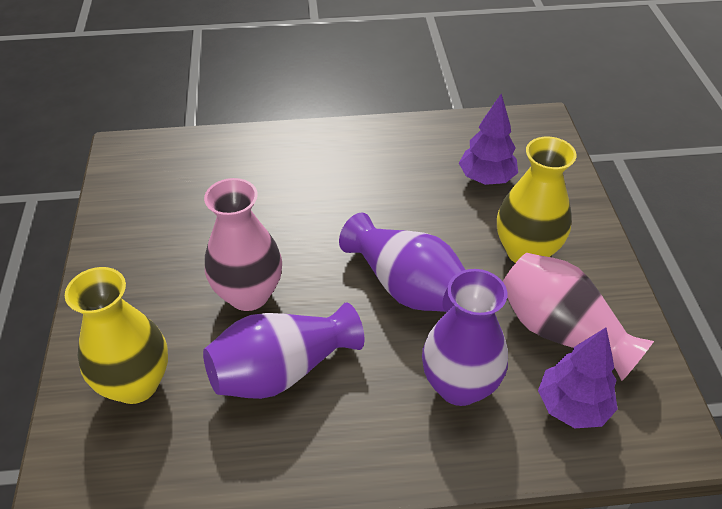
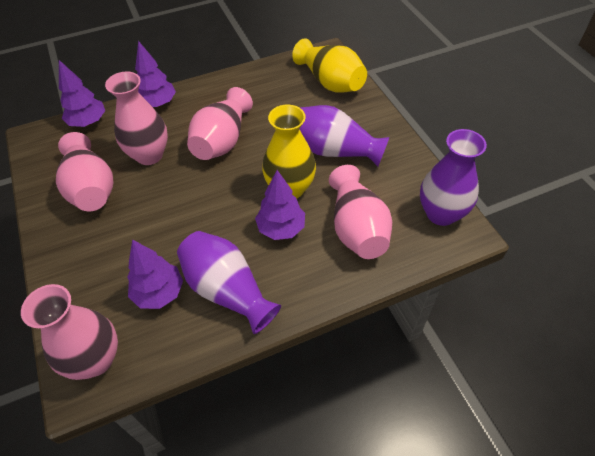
pink vase: [204,178,282,311] [503,253,654,381] = 2 -> [21,284,118,380] [56,132,114,211] [105,72,168,165] [187,87,253,160] [329,165,392,259] = 5
purple tree: [459,94,518,185] [538,328,618,428] = 2 -> [59,60,105,127] [127,240,183,309] [135,41,176,107] [255,170,305,240] = 4

